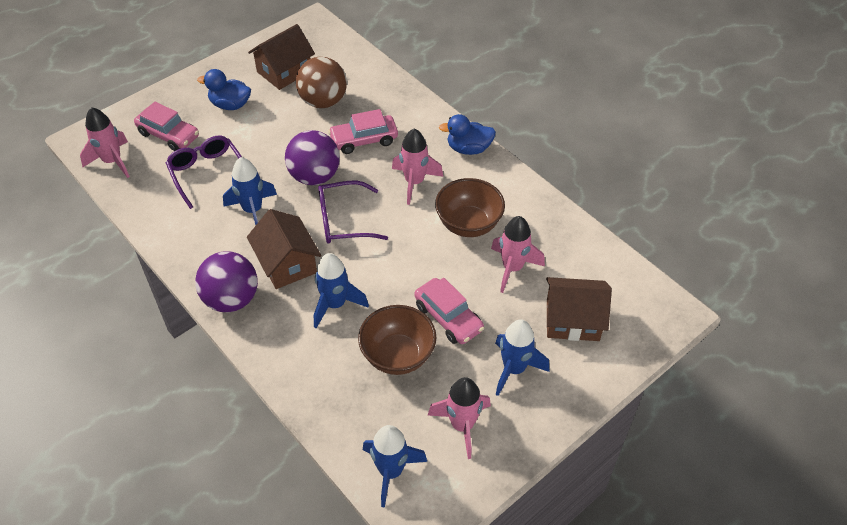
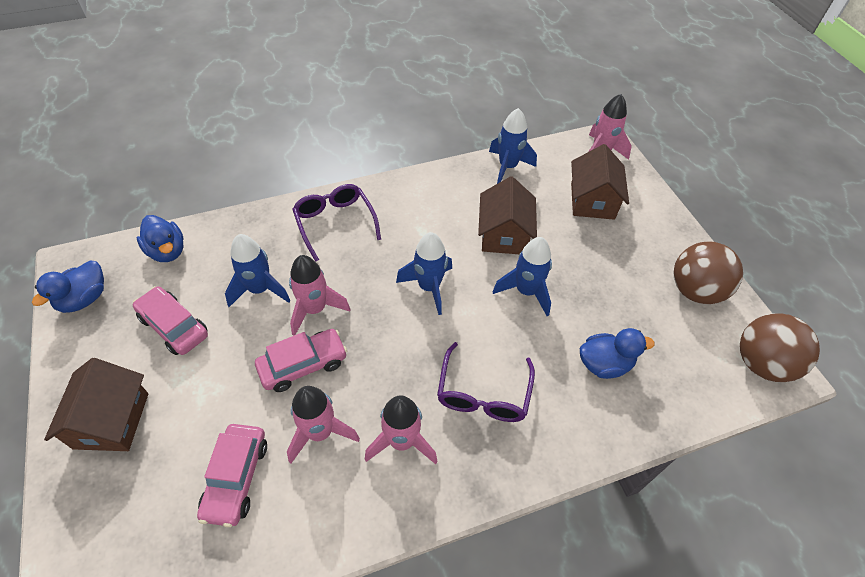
blue duck: [197,69,251,110] [439,114,496,155] = 2 -> [32,261,104,313] [137,215,184,262] [580,328,655,379] = 3
brown ball: [296,57,347,108] = 1 -> [674,242,743,304] [740,313,820,382] = 2
brown bowl: [358,305,436,375] [435,178,505,237] = 2 -> none = 0
purple ball: [195,251,258,312] [285,130,340,185] = 2 -> none = 0

